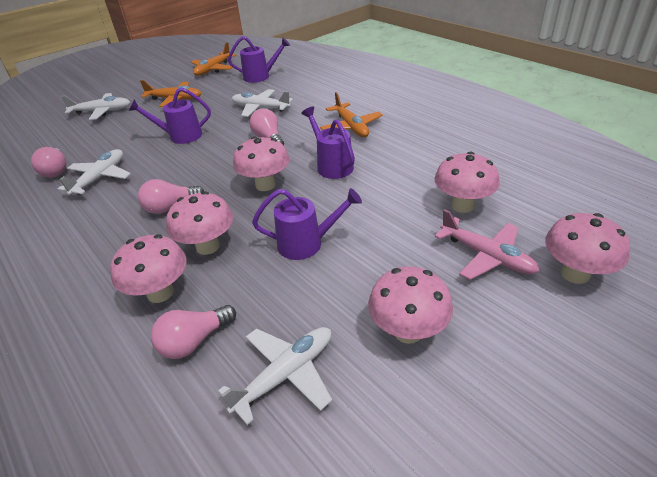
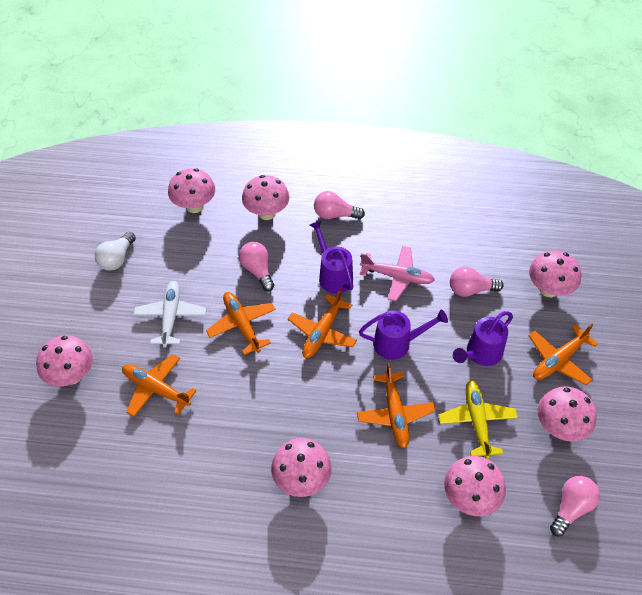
orange plane: [140,80,202,107] [191,42,236,76] [320,92,383,137] = 3 -> [122,354,197,417] [206,292,276,355] [288,288,357,358] [357,363,435,449] [528,324,598,385] = 5
pink mushroom: [110,235,187,303] [166,191,233,255] [233,137,290,191] [368,267,453,344] [434,152,500,213] [545,213,630,284] = 6 -> [36,335,93,386] [168,168,215,213] [242,175,289,220] [271,438,332,497] [444,456,506,516] [529,250,581,297] [537,386,597,442] = 7
purple watering can: [129,87,211,144] [228,36,290,83] [252,188,362,260] [301,107,355,179] = 4 -> [310,220,354,294] [359,310,448,360] [453,311,513,366] = 3
white light bulb: none = 0 -> [95,232,136,271] = 1
white plane: [58,149,131,196] [61,93,130,120] [218,327,332,425] [232,89,293,117] = 4 -> [134,281,206,348] = 1
yellow plane: none = 0 -> [438,380,518,459] = 1

